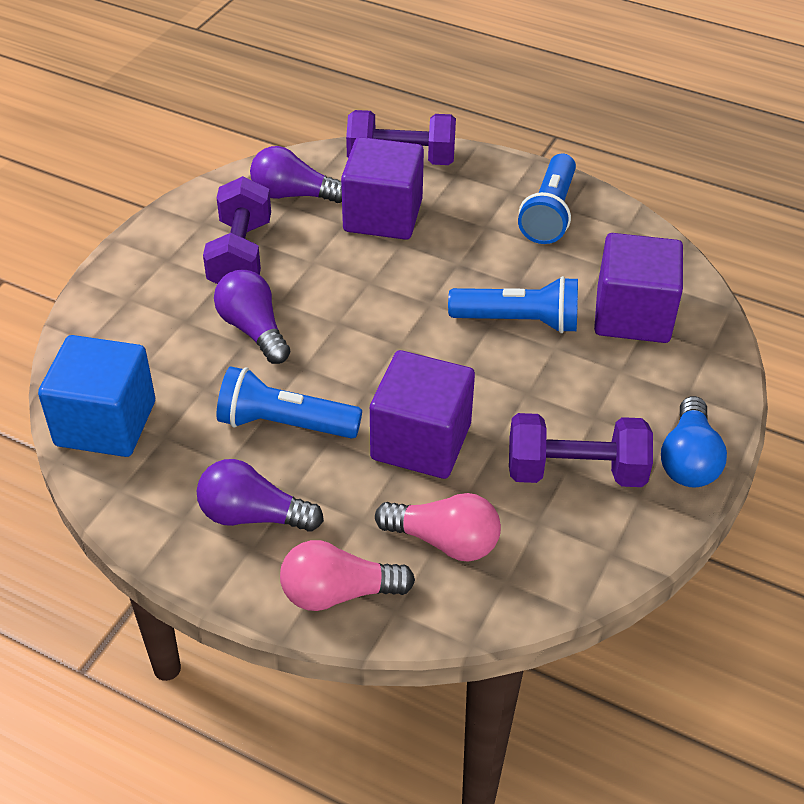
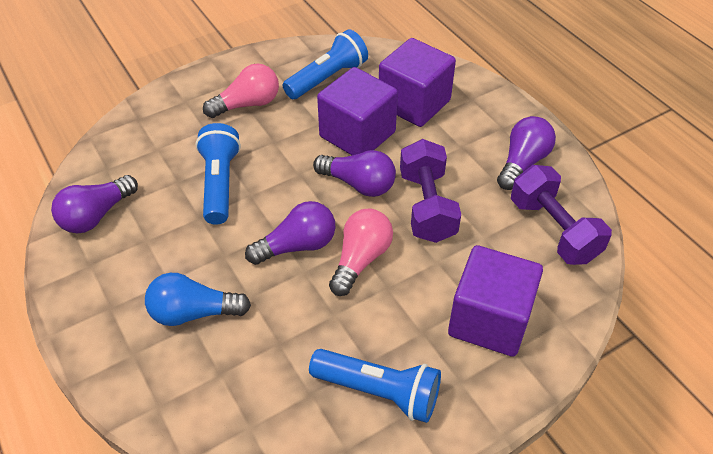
blue cube: [38,335,155,457] = 1 -> none = 0
purple dumbbell: [203,176,271,284] [346,110,456,165] [509,413,653,487] = 3 -> [400,139,461,243] [511,165,612,265] = 2
purple light bulb: [197,459,324,532] [214,269,290,364] [250,146,342,203] = 3 -> [51,175,138,233] [245,201,335,265] [313,150,396,197] [497,116,556,190] = 4

